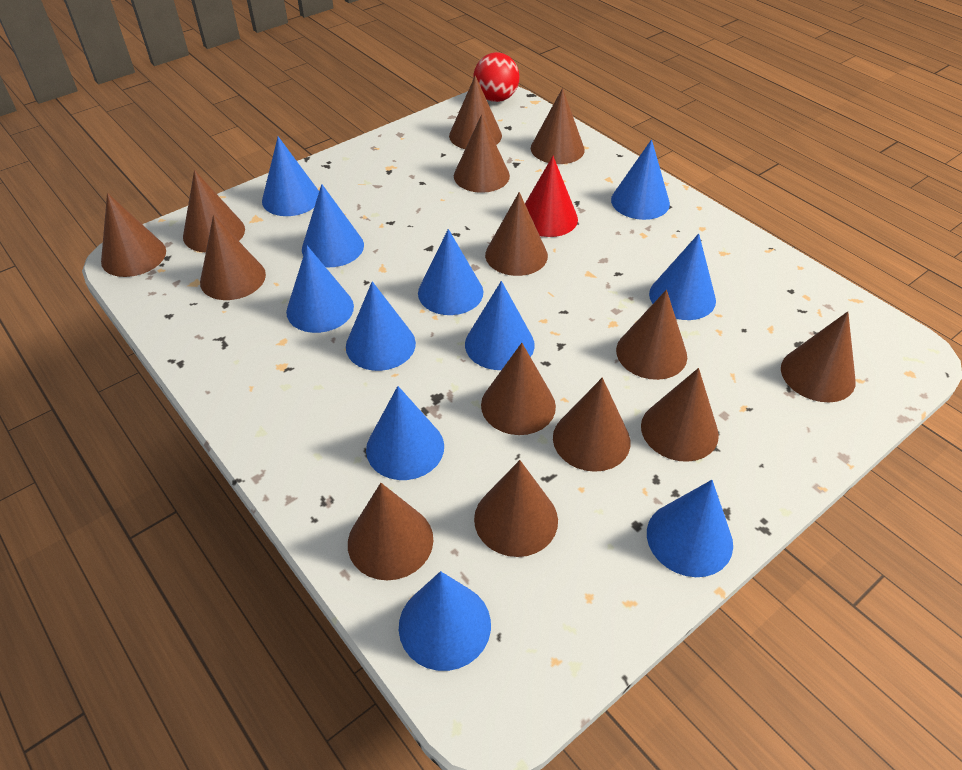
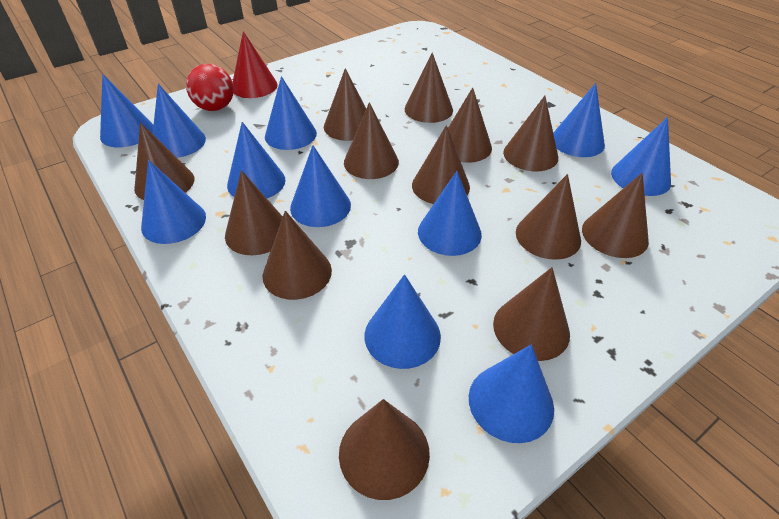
brown cone: [101,193,166,277] [183,170,245,253] [200,215,266,300] [348,483,433,580] [449,75,502,149] [454,114,510,193] [474,460,558,557] [481,343,556,435] [485,192,548,276] [531,88,585,164] [553,378,630,472] [616,290,687,380] [641,368,719,462] [781,311,856,402] = 14 -> [134,122,194,200] [225,170,283,255] [263,211,332,300] [324,68,366,141] [339,399,430,500] [344,102,399,179] [405,53,453,123] [412,125,470,204] [448,87,492,163] [493,267,570,361] [503,96,558,171] [516,174,581,260] [582,173,649,258] = 13

